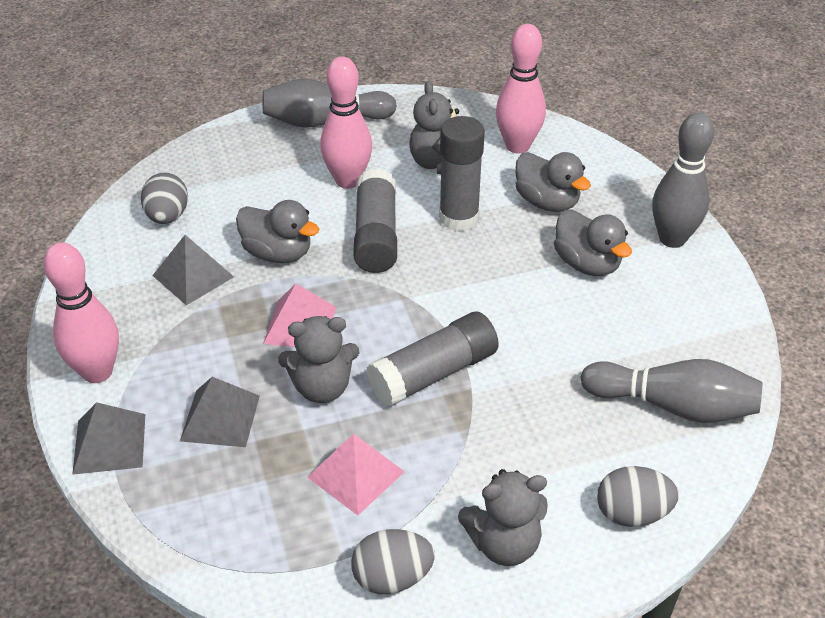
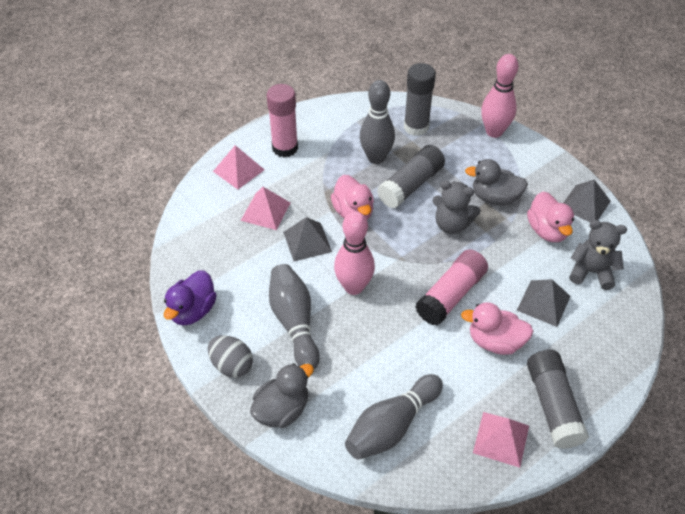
grey duck: [236,200,319,263] [515,152,591,212] [554,210,632,276] = 3 -> [250,363,314,428] [465,159,528,205] = 2
grey egg: [141,172,188,224] [351,529,435,594] [597,466,679,527] = 3 -> [208,335,253,378] = 1
grey teddy bear: [278,316,359,403] [410,81,459,174] [458,469,548,566] = 3 -> [433,181,481,234] [569,220,627,290] = 2
pink bowling pin: [43,243,119,383] [320,57,372,189] [496,24,546,153] = 3 -> [334,211,375,295] [481,54,519,138] = 2
pink duck: none = 0 -> [331,175,374,220] [461,302,534,355] [527,191,574,242] = 3
pink glue stick: none = 0 -> [267,84,298,157] [415,249,488,326] = 2
pink pyramid: [263,283,336,347] [307,434,405,516] = 2 -> [213,145,264,189] [241,187,290,230] [473,412,529,468] = 3
purple duck: none = 0 -> [163,270,217,326] = 1

